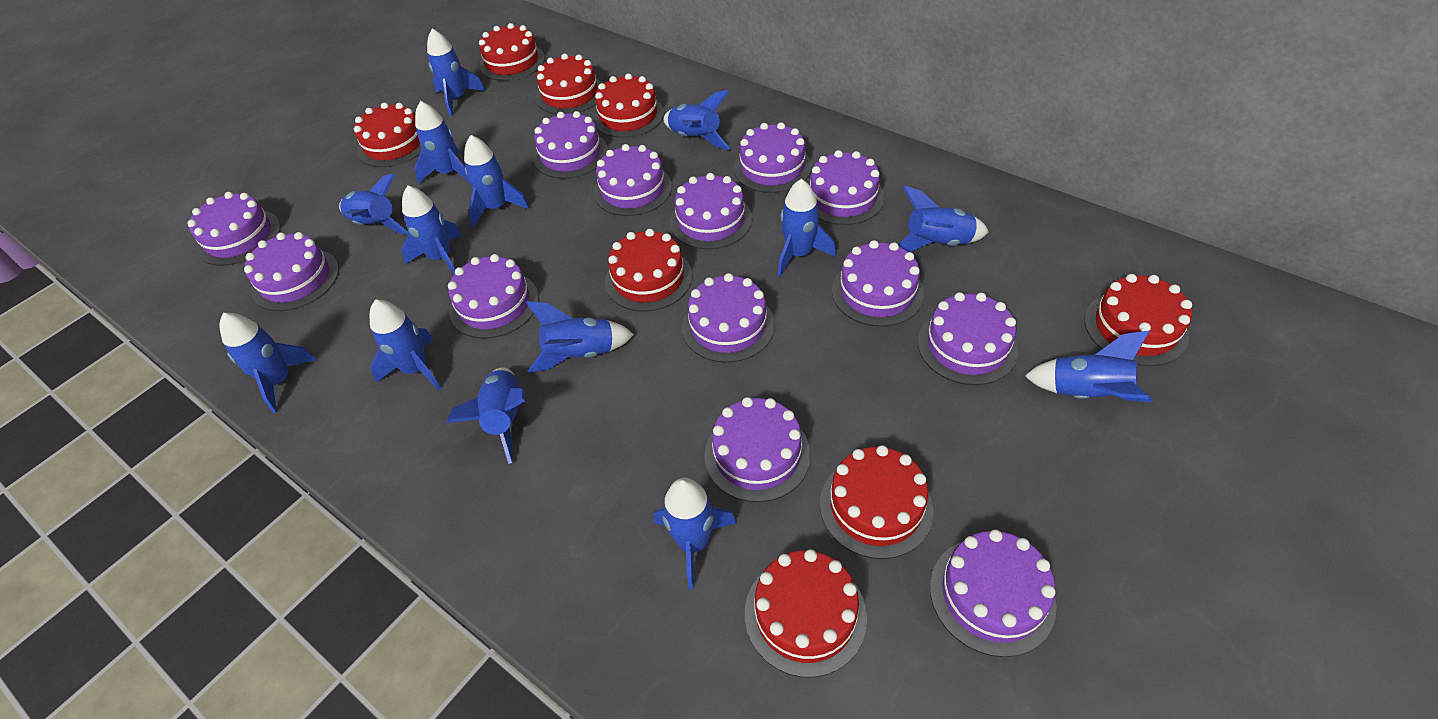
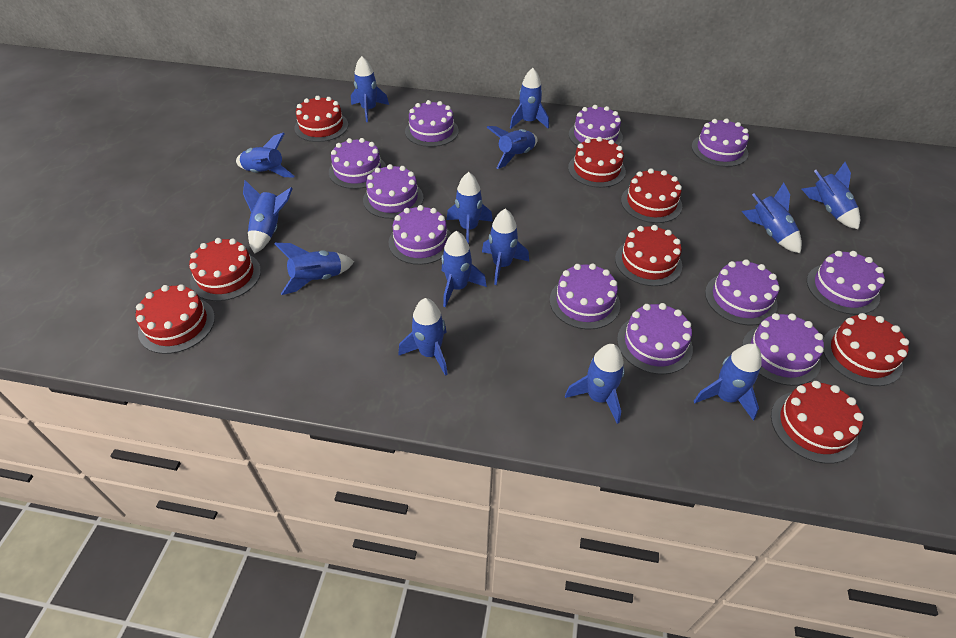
purple cake: [187,192,281,266] [244,232,339,311] [448,254,539,339] [533,111,608,179] [593,144,672,216] [670,173,752,249] [682,273,775,363] [705,397,810,502] [734,122,812,193] [808,150,885,225] [832,240,924,327] [918,292,1018,385] [930,529,1057,657] = 13 -> [329,138,386,189] [363,164,423,219] [389,205,451,265] [405,100,459,147] [550,263,620,330] [569,105,623,147] [617,303,693,374] [691,119,749,167] [705,259,780,326] [742,313,824,386] [807,251,885,315] = 11

